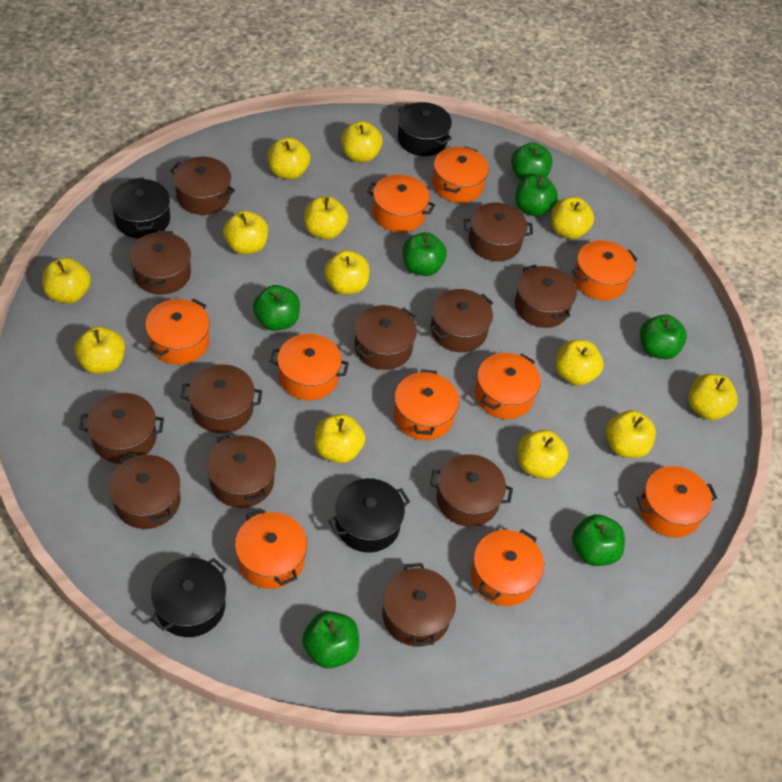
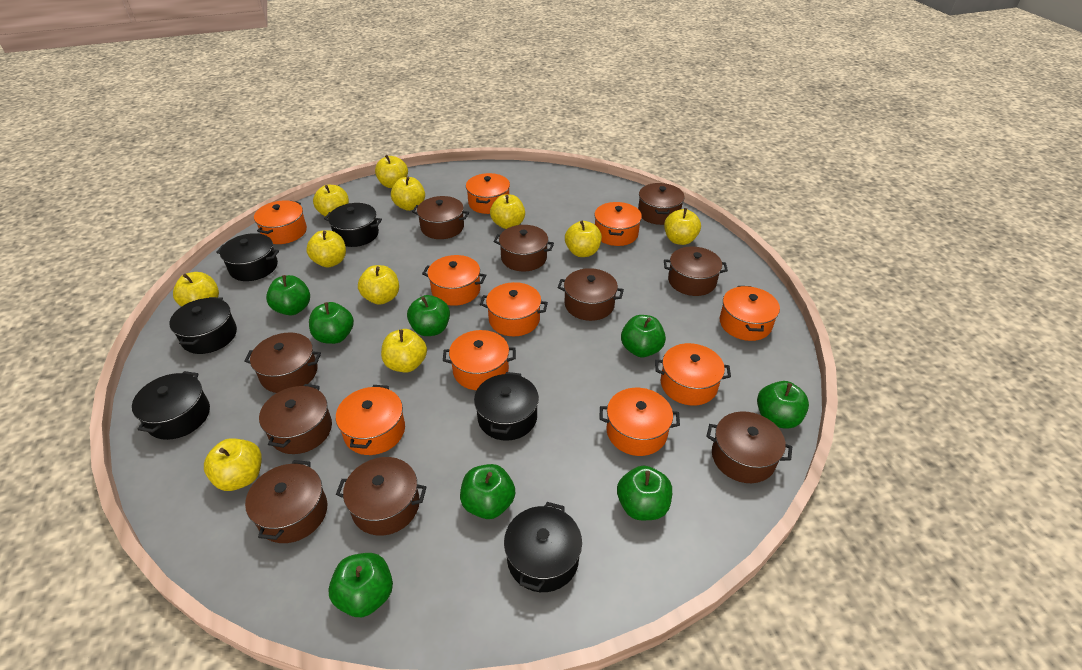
black pot: [110,177,170,239] [150,558,227,637] [328,478,410,553] [398,102,452,156] = 4 -> [132,371,210,440] [169,297,237,354] [216,233,279,281] [324,203,382,247] [474,372,539,441] [504,502,582,592] = 6
brown pot: [79,393,164,464] [109,452,181,529] [129,230,191,294] [170,157,235,215] [181,364,262,433] [206,433,276,508] [354,305,417,370] [382,563,456,647] [430,289,493,352] [430,454,513,527] [464,203,533,261] [515,264,577,328] = 12 -> [245,332,321,393] [245,460,327,543] [259,384,332,454] [336,457,426,536] [412,196,469,239] [493,225,554,271] [557,268,624,321] [638,183,685,225] [664,246,728,296] [706,411,792,483] = 10
green apple: [253,285,300,331] [302,611,359,669] [402,232,447,276] [511,143,553,181] [515,175,558,216] [572,514,625,566] [640,314,687,359] = 7 -> [266,275,310,315] [309,302,354,344] [328,553,393,617] [407,295,450,336] [460,464,515,519] [617,466,672,520] [621,315,666,357] [757,381,809,429] = 8
yellow apple: [42,258,91,303] [74,326,125,374] [223,211,268,255] [268,138,310,180] [304,196,348,240] [315,414,365,463] [324,250,370,295] [341,121,383,162] [518,430,568,479] [551,197,594,239] [556,340,603,386] [606,410,656,458] [688,374,738,420] = 13 -> [173,272,219,307] [204,439,262,491] [306,230,346,267] [313,185,349,217] [358,265,399,305] [375,155,408,188] [381,329,427,373] [391,176,425,211] [490,194,525,229] [565,221,602,257] [664,208,701,245] = 11

